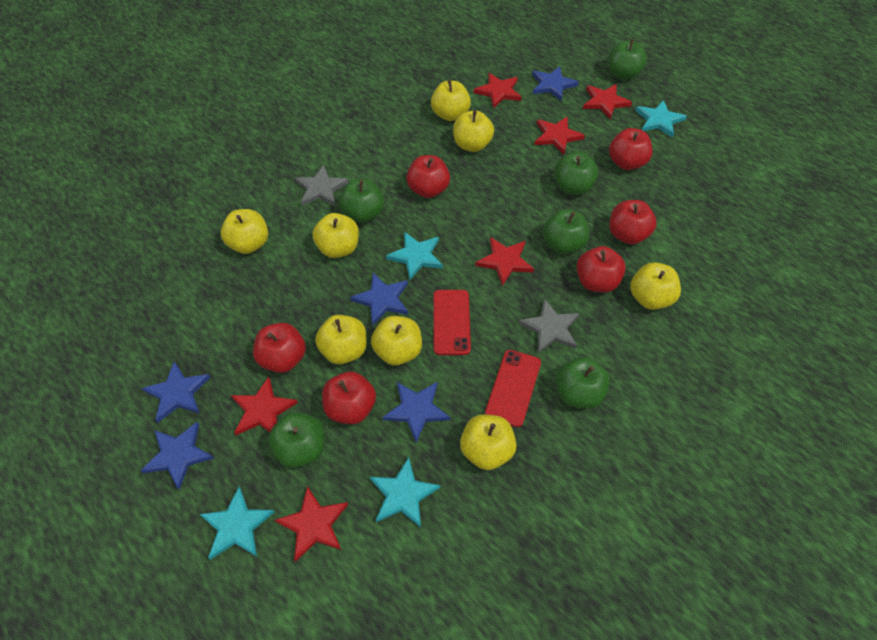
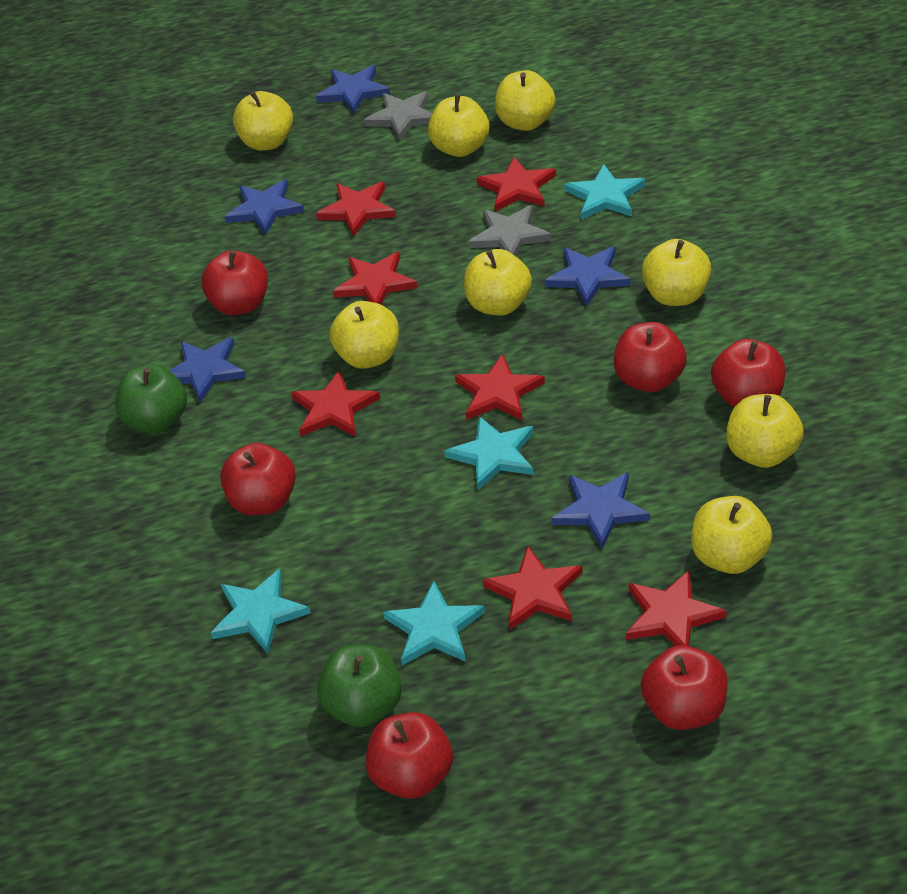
green apple: [268,412,325,468] [339,179,384,223] [543,209,589,254] [555,152,598,195] [555,357,610,409] [608,39,647,80] = 6 -> [115,364,187,433] [317,645,402,727] = 2
red phone: [433,290,471,355] [485,350,541,427] = 2 -> none = 0
red star: [231,377,298,435] [275,486,348,562] [474,73,522,108] [475,237,534,286] [534,116,585,155] [583,84,632,120] = 6 -> [291,370,380,436] [316,182,396,237] [333,252,418,304] [455,354,545,421] [476,157,556,212] [483,546,583,630] [626,570,727,646] = 7

